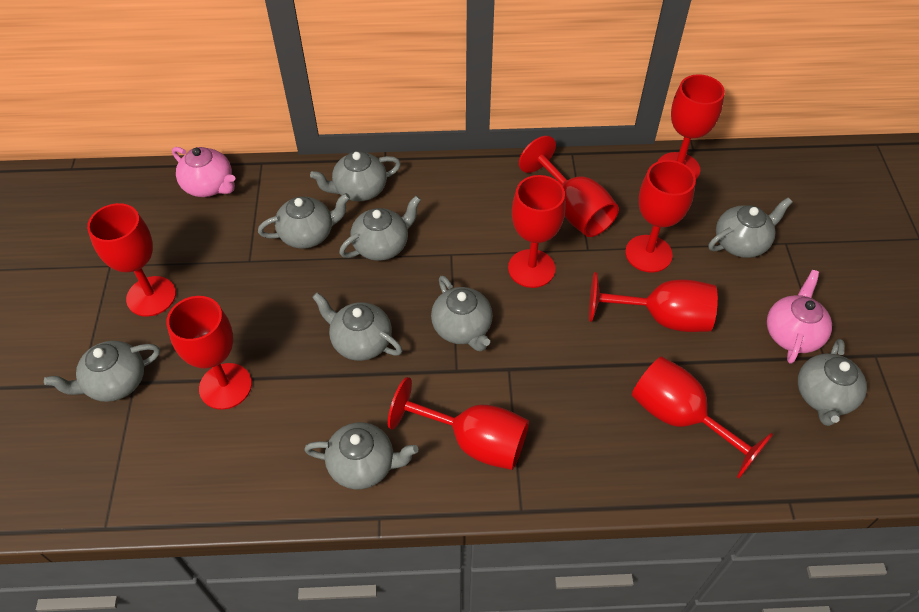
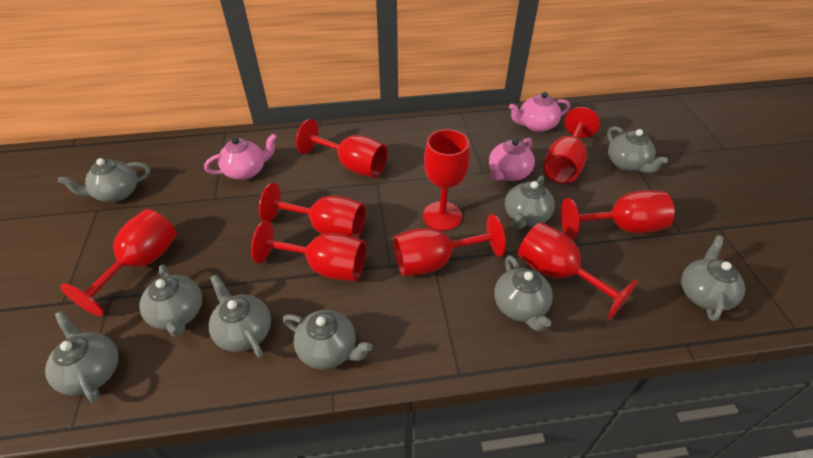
pink teapot: [172,147,235,197] [767,270,832,364] = 2 -> [204,134,277,180] [489,138,535,181] [509,92,570,132] = 3

